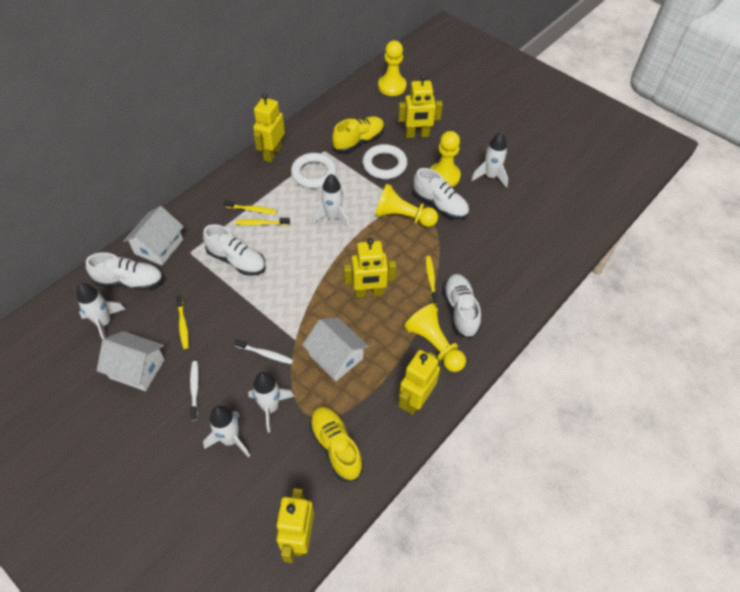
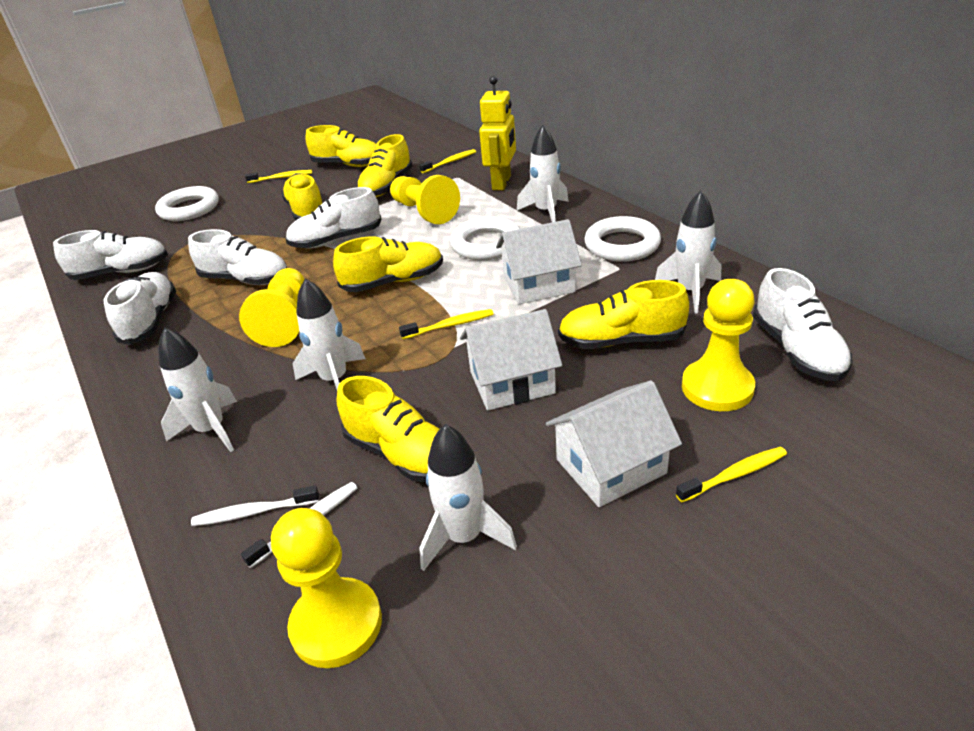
white ring: [291,153,337,188] [362,144,407,179] = 2 -> [155,186,219,221] [450,217,520,260] [584,216,661,262] = 3
white shoe: [86,252,163,290] [203,224,266,276] [413,168,469,219] [443,274,481,339] = 4 -> [53,230,168,280] [104,272,176,345] [188,229,287,285] [285,187,381,248] [753,268,852,381] = 5
yellow robot: [253,93,285,162] [276,488,314,563] [344,238,396,298] [398,74,443,138] [399,350,440,415] = 5 -> [479,76,516,190] = 1
yellow shoe: [309,406,363,481] [332,116,385,153] = 2 -> [282,173,322,221] [306,125,376,167] [333,236,443,292] [337,376,440,482] [357,134,413,197] [558,280,689,349] = 6

